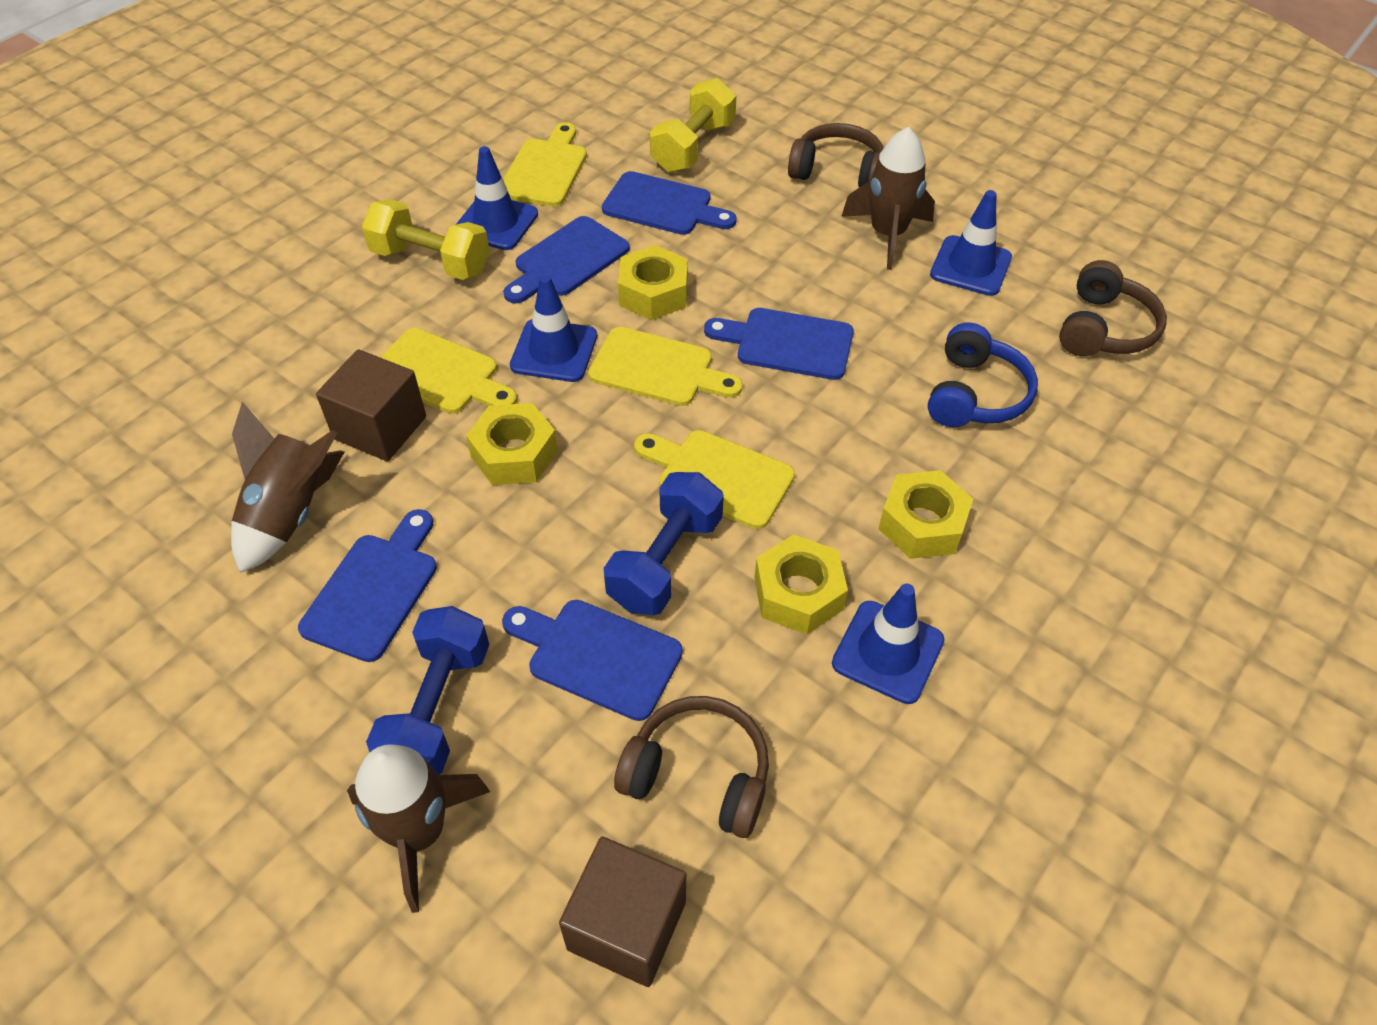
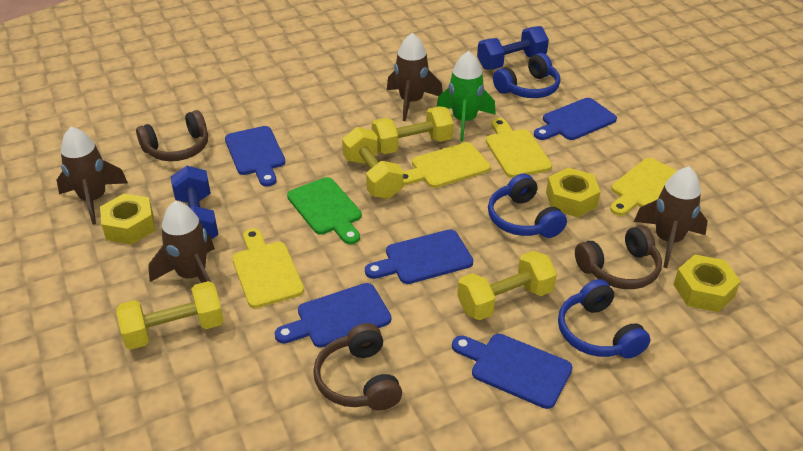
blue headphones: [928,323,1038,427] = 1 -> [488,173,567,238] [493,53,560,98] [558,279,651,359] = 3
blue traffic cone: [456,146,538,250] [510,275,597,382] [832,584,945,704] [930,190,1012,296] = 4 -> none = 0
brown cube: [316,349,426,461] [559,836,686,987] = 2 -> none = 0
brown rocket: [231,402,344,573] [347,744,490,913] [841,127,935,270] = 3 -> [57,127,128,225] [148,201,215,283] [387,33,443,121] [634,166,708,268] = 4
green cutting board: none = 0 -> [287,177,362,244] = 1
green rocket: none = 0 -> [437,51,496,142] = 1
yellow dumbbell: [362,199,490,280] [650,78,736,173] = 2 -> [117,281,224,350] [342,127,403,199] [372,106,454,154] [457,251,557,320] = 4
yellow nut: [466,403,558,485] [618,245,688,320] [755,534,848,634] [878,470,973,559] = 4 -> [100,194,156,245] [546,168,601,217] [673,255,741,312] = 3

